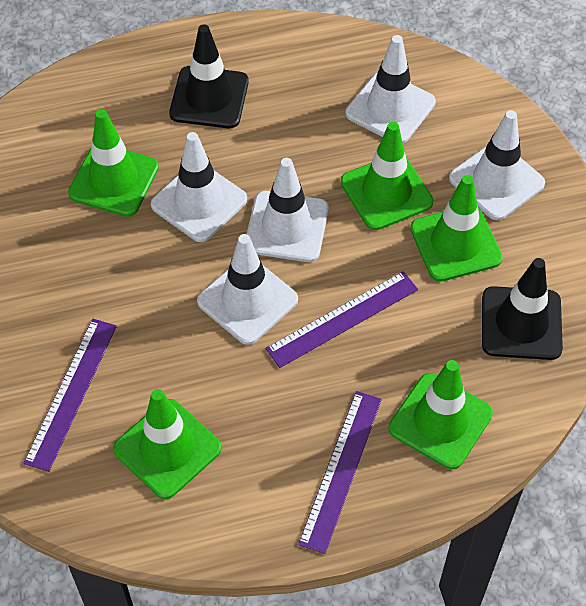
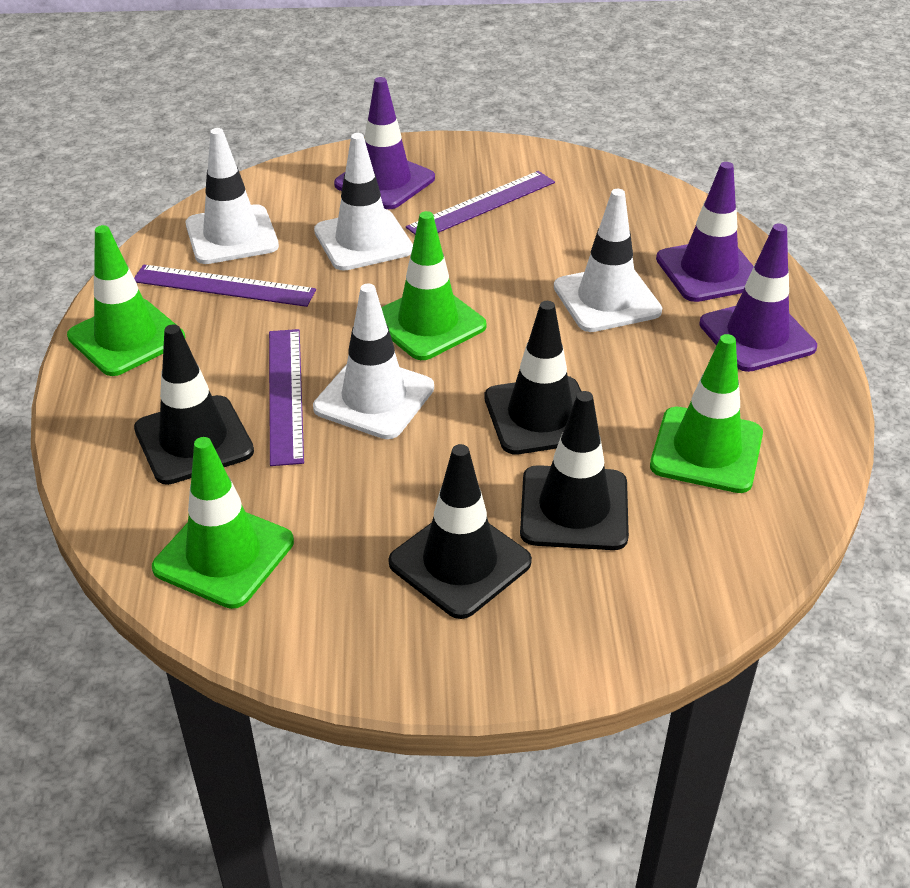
black traffic cone: [169,24,249,128] [482,258,563,360] = 2 -> [134,324,254,485] [388,444,532,619] [484,301,581,455] [520,391,629,550] = 4
green traffic cone: [68,110,159,217] [113,389,222,499] [341,122,433,230] [389,360,493,469] [410,175,503,282] = 5 -> [67,225,185,376] [152,437,294,609] [381,211,486,360] [650,334,763,493] = 4
purple traffic cone: none = 0 -> [334,77,435,209] [656,162,754,302] [699,223,817,372] = 3
white traffic cone: [151,132,247,242] [197,234,298,345] [247,158,329,262] [346,35,436,143] [449,110,545,220] = 5 -> [186,128,279,264] [313,283,434,439] [314,133,413,271] [554,189,662,332] = 4

